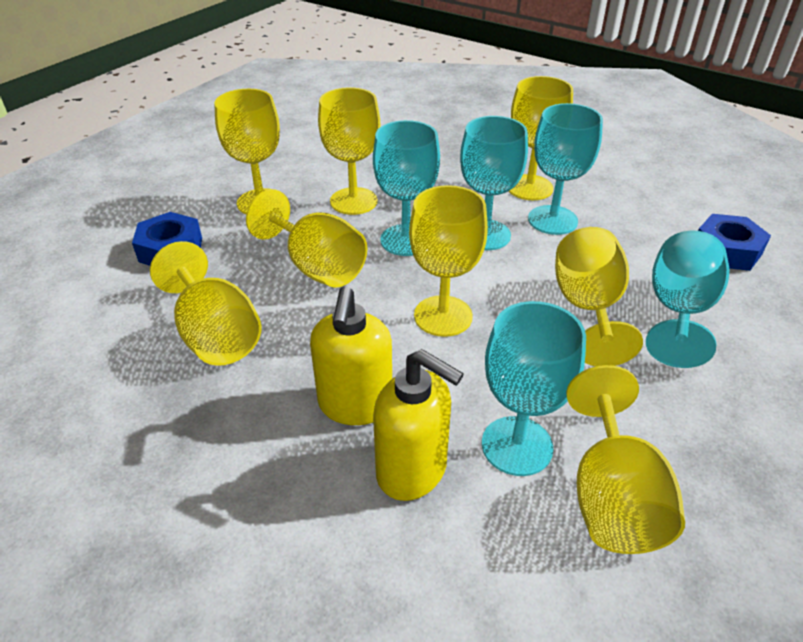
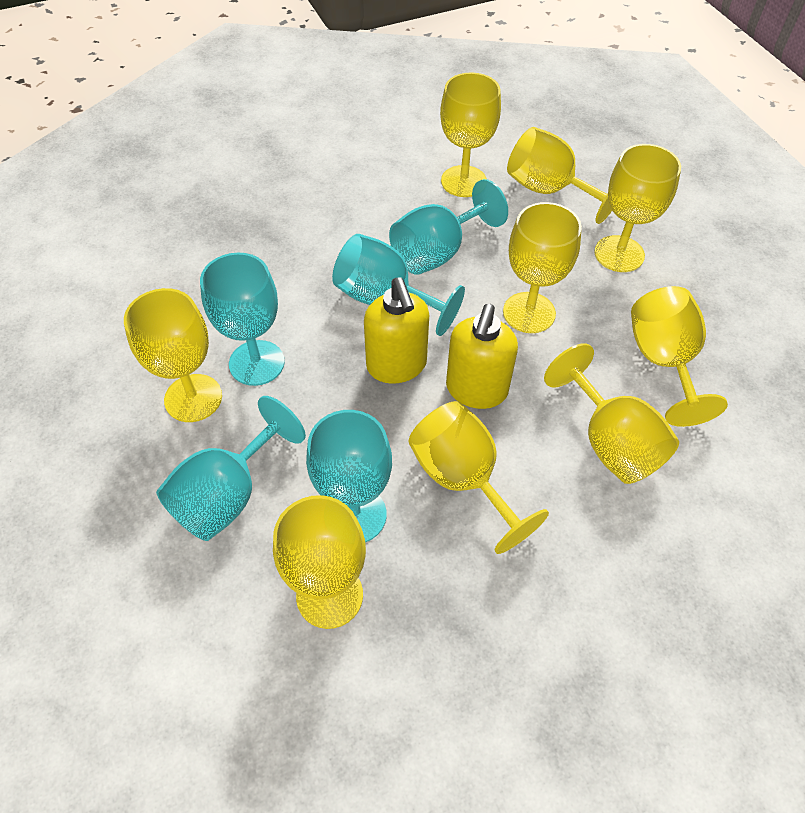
blue nut: [132,212,202,266] [698,214,771,271] = 2 -> none = 0
yellow goblet: [150,241,262,366] [214,89,280,214] [246,189,367,288] [318,87,380,215] [409,185,488,337] [509,76,573,200] [555,227,643,366] [568,365,685,554] = 8 -> [124,288,222,422] [273,495,366,629] [409,401,549,554] [440,72,501,197] [503,202,582,333] [507,127,612,224] [544,343,679,484] [594,144,681,272] [631,286,728,427] = 9

